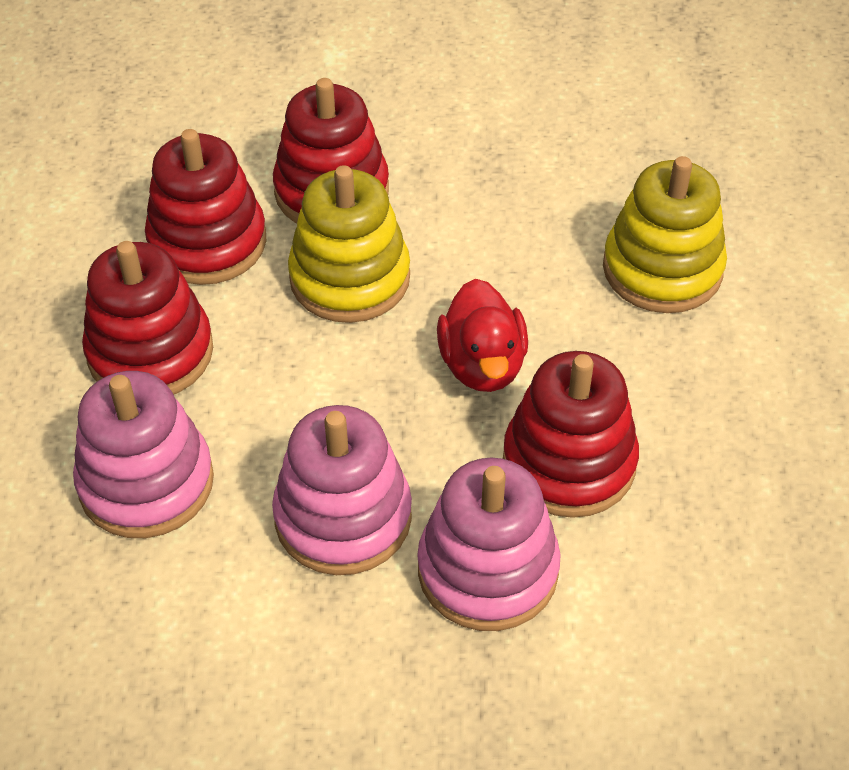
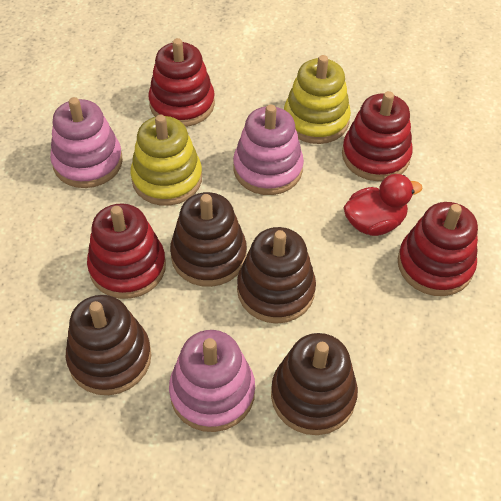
brown stacking toy: none = 0 -> [66,295,151,395] [170,192,247,287] [237,227,316,323] [271,333,358,435] = 4

